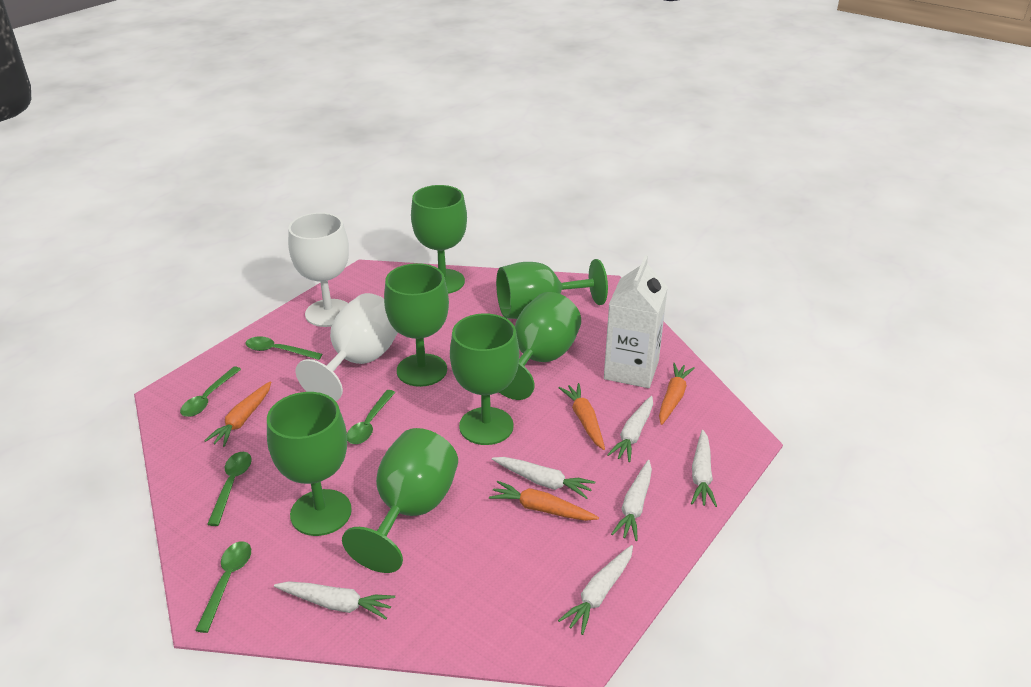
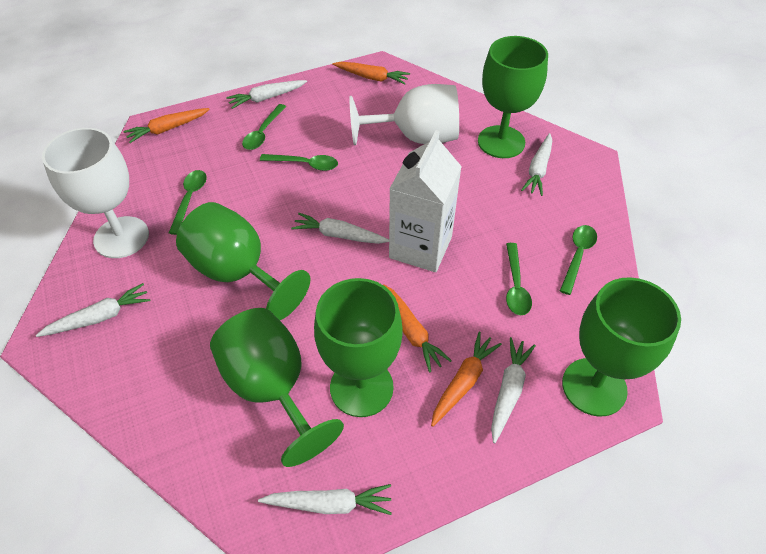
green goblet: [267,392,352,536] [342,428,458,573] [384,263,449,387] [411,185,467,294] [450,313,519,445] [496,259,608,319] [499,292,581,400] = 7 -> [176,202,310,320] [210,308,344,467] [314,278,403,417] [478,36,548,158] [562,277,681,417] = 5

